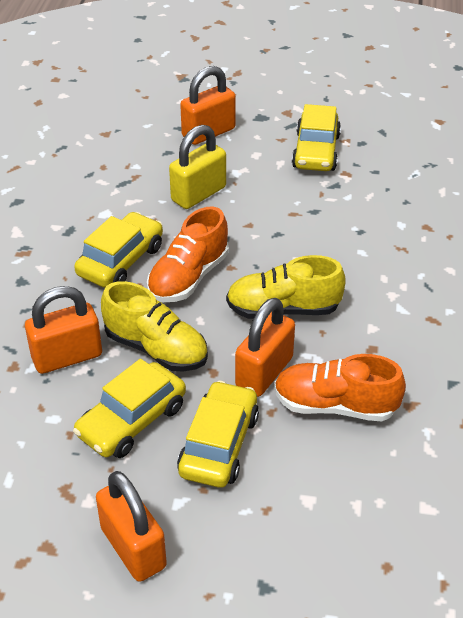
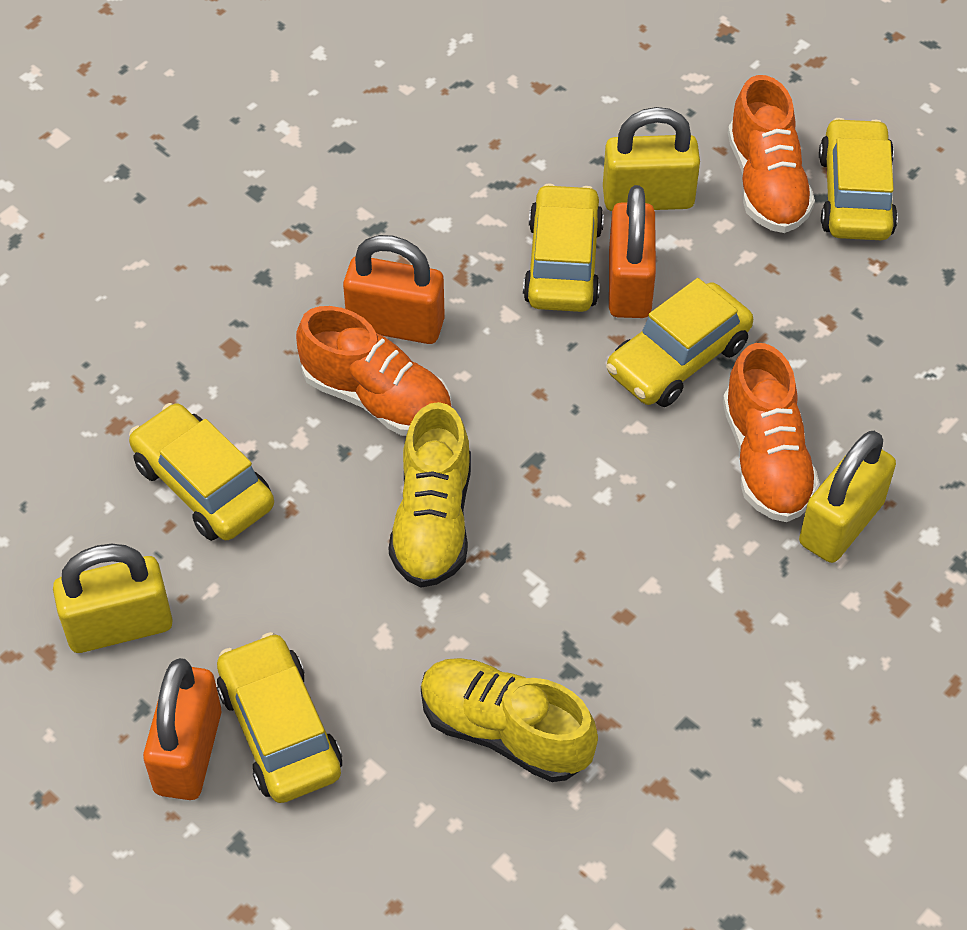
orange padlock: [25,286,102,374] [96,471,167,582] [180,66,236,145] [235,298,295,397] = 4 -> [143,658,221,800] [343,235,445,344] [609,185,656,318] = 3
orange shoe: [147,206,229,302] [274,354,406,421] = 2 -> [296,306,452,436] [723,343,820,522] [728,75,815,233] = 3
yellow car: [73,359,186,458] [74,212,163,288] [177,381,259,488] [292,104,341,171] = 4 -> [129,403,274,541] [217,632,342,803] [523,184,604,312] [606,278,753,407] [819,118,898,240] = 5
yellow padlock: [169,125,226,209] = 1 -> [53,544,173,653] [603,107,700,211] [799,431,896,563] = 3

